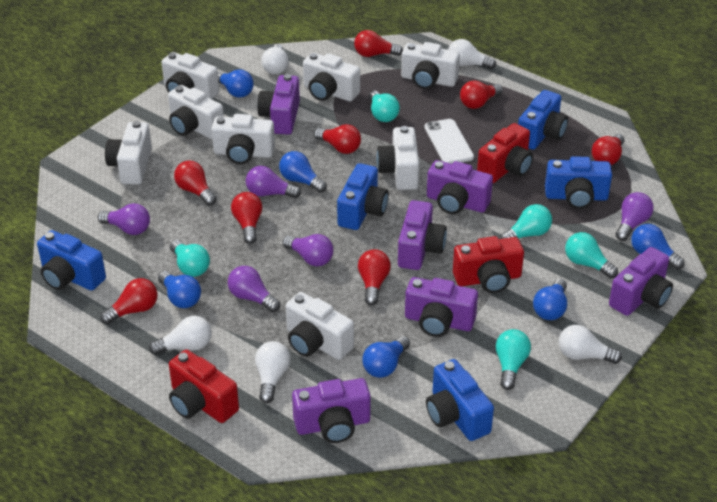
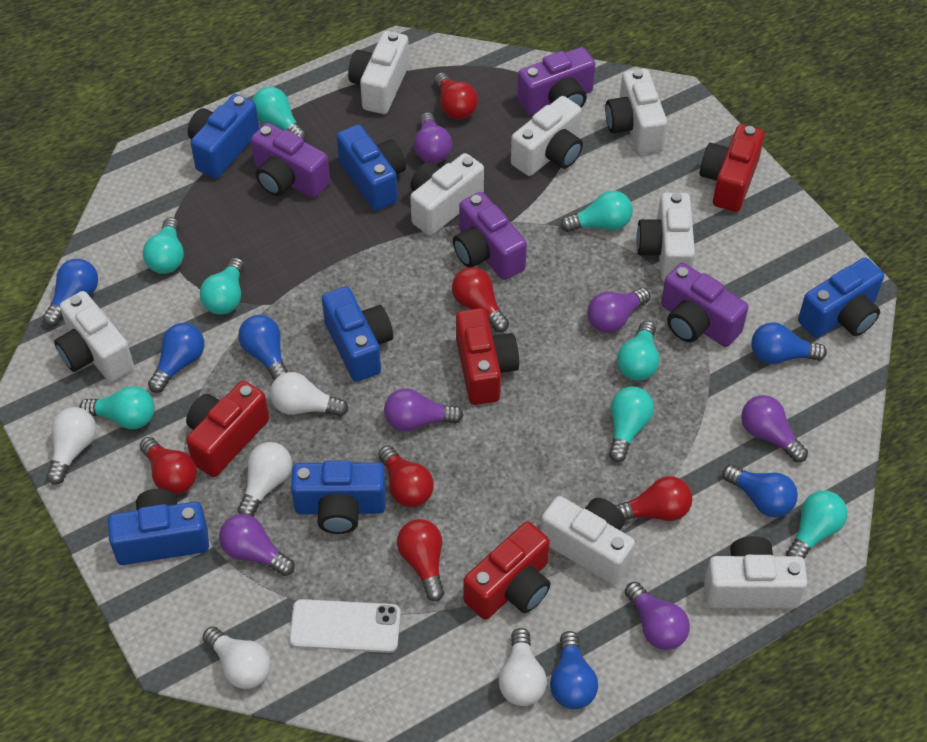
blue camera: [37,230,106,291] [337,163,389,230] [426,359,494,441] [518,90,568,150] [545,156,612,209] = 5 -> [108,489,209,565] [188,94,259,179] [291,461,386,534] [322,286,393,382] [336,125,406,211] [798,257,884,338] = 6
purple camera: [257,74,300,135] [292,378,371,443] [398,200,447,270] [405,277,478,337] [427,160,493,214] [609,247,673,316] = 6 -> [251,123,330,198] [453,192,527,280] [517,47,595,115] [661,263,748,347] = 4
purple light bulb: [98,203,150,235] [228,266,280,312] [246,166,301,198] [283,234,333,266] [616,192,654,241] = 5 -> [219,514,295,576] [384,388,463,432] [414,112,452,163] [587,288,650,333] [625,582,690,650] [741,395,808,462] = 6
red camera: [169,350,239,423] [453,236,524,293] [477,123,533,183] = 3 -> [186,381,269,477] [456,308,519,405] [463,522,551,620] [700,124,765,212] = 4
red light bulb: [100,278,158,324] [174,160,216,206] [231,192,262,244] [314,124,361,154] [354,30,403,57] [358,249,391,305] [460,80,503,109] [592,134,624,165] = 8 -> [140,437,197,494] [378,446,434,507] [397,519,445,602] [434,72,478,119] [452,267,509,332] [615,476,693,521] = 6
turquoise light bulb: [170,240,210,277] [369,91,400,122] [496,329,531,390] [500,204,552,239] [565,232,618,279] = 5 -> [79,386,155,429] [143,217,184,274] [200,257,245,315] [252,87,307,141] [560,191,633,232] [609,386,654,462] [617,321,659,381] [786,491,847,559] = 8

